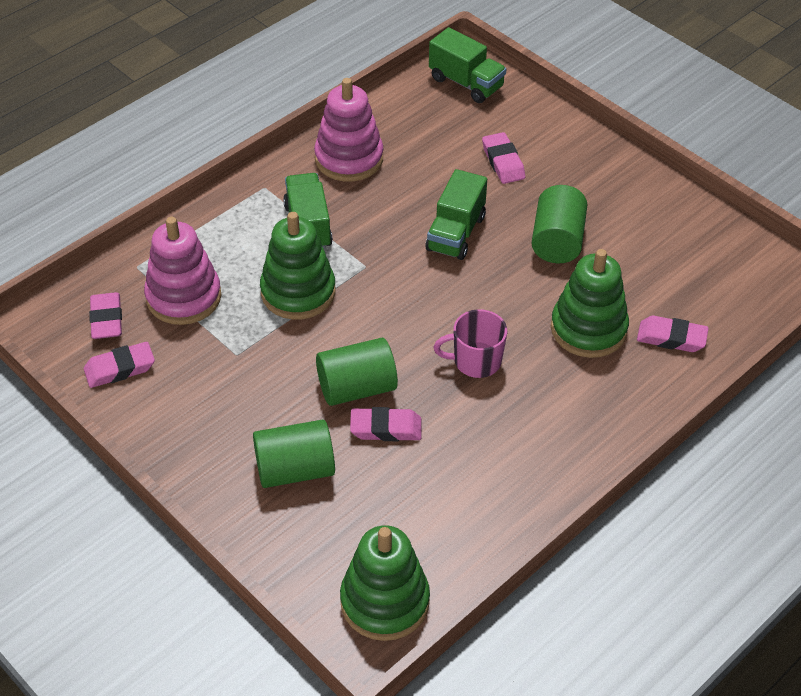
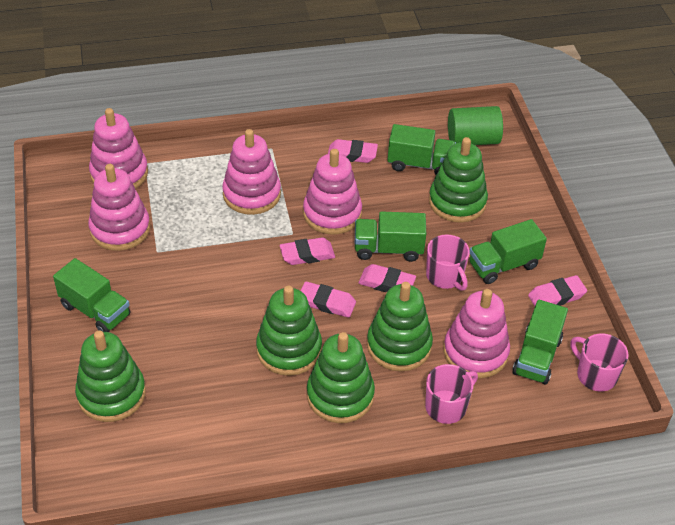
green cylinder: [253,420,335,488] [316,338,398,406] [532,185,587,263] = 3 -> [448,106,503,145] = 1
green stacking toy: [260,212,336,320] [340,525,430,641] [551,249,629,358] = 3 -> [75,330,146,422] [256,286,322,376] [307,332,375,423] [367,282,433,371] [429,137,488,223] = 5
green truck: [283,173,333,249] [426,169,487,260] [429,27,506,103] = 3 -> [53,258,130,332] [355,211,426,262] [388,124,456,175] [470,219,547,284] [512,300,568,384] = 5
pink mug: [434,309,507,378] = 1 -> [425,364,478,424] [426,235,470,291] [570,333,629,392] = 3
pink stacking toy: [144,217,221,325] [314,78,383,182] = 2 -> [88,164,150,251] [89,108,148,189] [222,129,281,215] [303,149,362,235] [444,289,510,378] = 5

